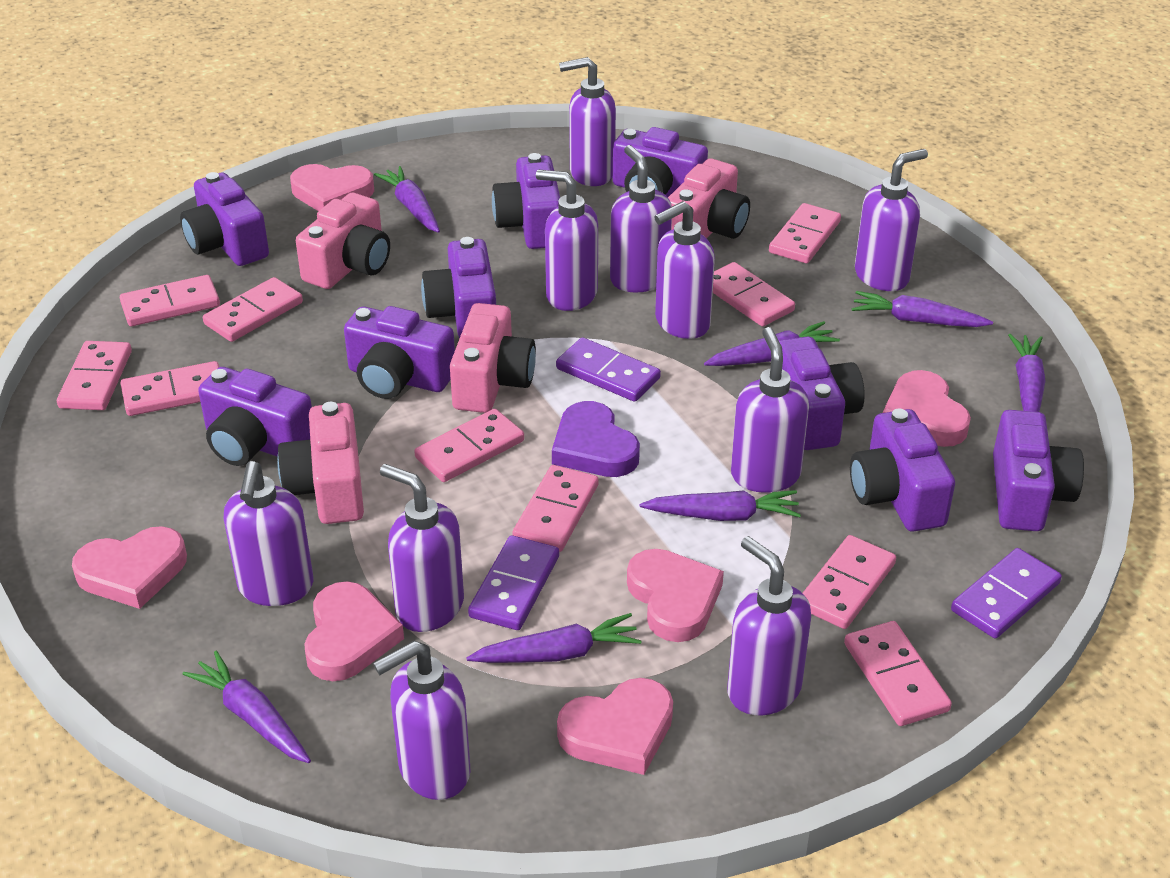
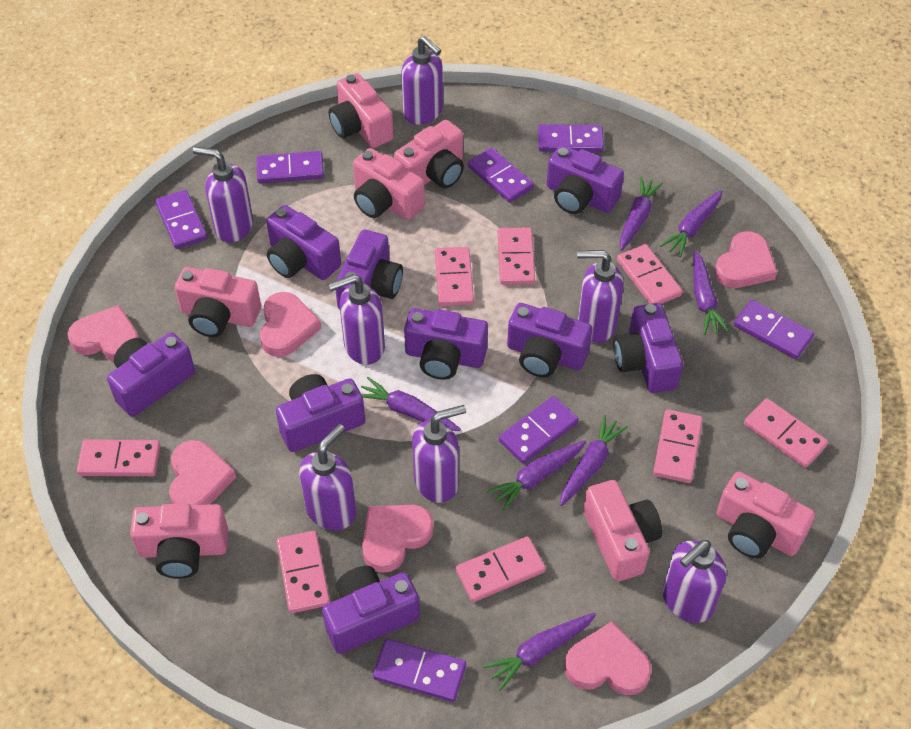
pink camera: [277,402,364,524] [296,193,390,289] [450,303,536,413] [668,158,750,239] = 4 -> [130,503,228,579] [175,267,261,337] [329,73,394,148] [353,148,425,220] [394,120,464,188] [583,480,662,581] [717,471,815,559] = 7
pink domino: [57,341,132,410] [120,275,220,326] [121,361,219,416] [203,277,303,342] [414,409,524,482] [513,465,599,552] [713,262,795,327] [769,203,841,263] [803,535,896,629] [844,621,952,726] = 10 -> [77,439,161,476] [277,531,330,613] [435,247,474,306] [456,536,546,602] [498,228,535,285] [617,244,682,304] [653,409,703,483] [744,398,828,468] = 8
purple domino: [468,535,559,630] [556,337,661,402] [951,548,1062,638] = 3 -> [155,190,207,249] [256,151,324,184] [373,639,466,702] [468,148,534,203] [499,396,579,464] [538,124,604,152] [734,300,814,359] = 7
purple heart: [552,401,640,477] = 1 -> none = 0
purple soap dispenser: [223,461,313,606] [373,641,470,800] [380,464,464,632] [536,170,598,311] [559,57,616,186] [610,145,672,292] [654,201,715,339] [727,536,811,716] [731,327,809,493] [855,149,928,291] = 10 -> [193,147,253,242] [299,424,356,531] [328,274,385,365] [401,36,443,125] [412,405,466,503] [577,250,624,343] [662,540,726,623] = 7

